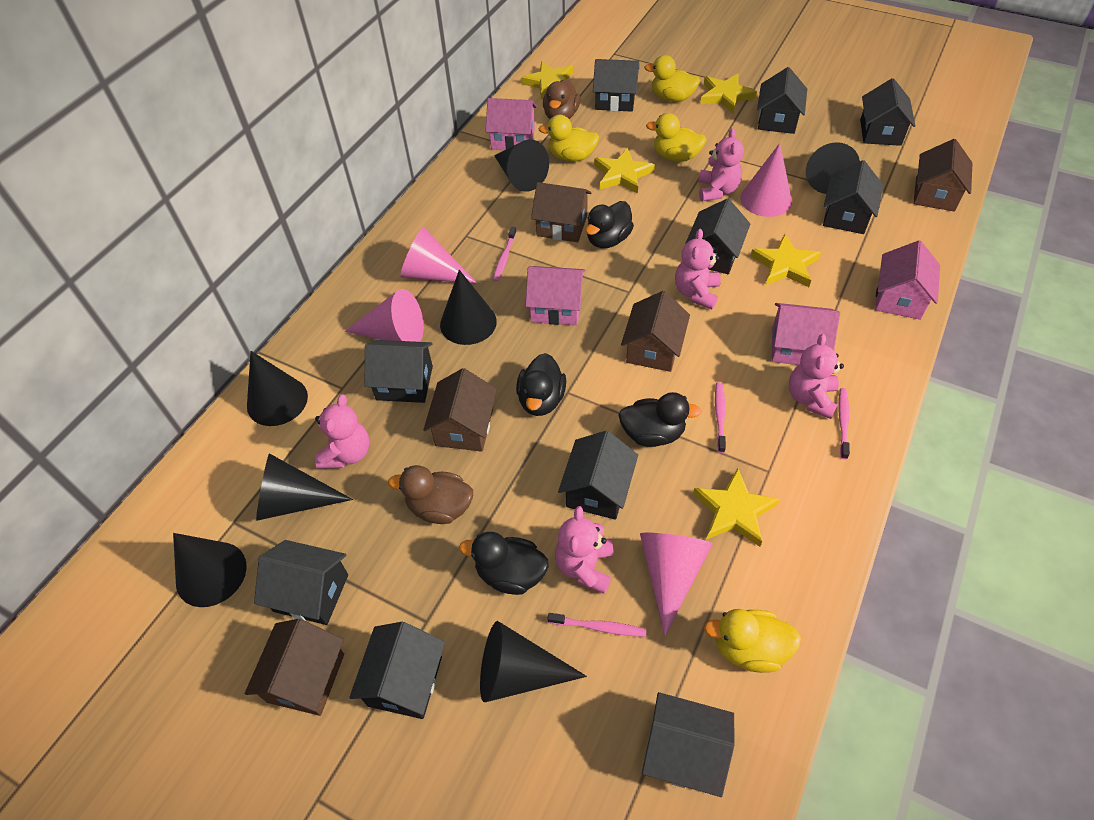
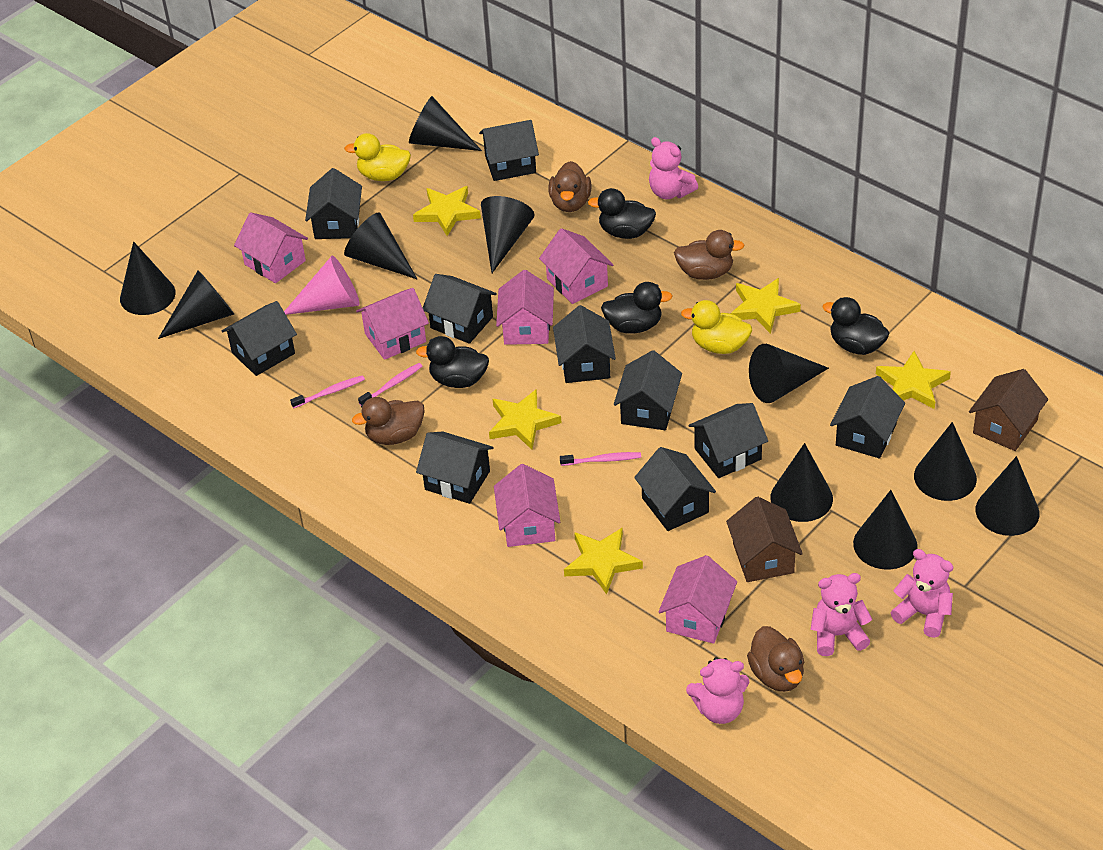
black cone: [173,533,247,607] [247,351,308,426] [256,453,353,521] [440,270,497,345] [480,621,587,702] [494,139,549,192] [806,142,860,194] = 7 -> [120,241,176,315] [158,270,234,339] [344,212,417,279] [409,96,482,151] [481,196,535,273] [749,344,829,403] [771,443,833,522] [853,490,918,570] [914,422,977,501] [976,456,1040,536] = 10
brown duck: [388,465,473,524] [543,79,580,119] = 2 -> [352,397,425,445] [548,161,591,212] [674,230,745,280] [747,626,804,692] = 4
brown house: [245,619,344,716] [423,368,497,452] [531,182,591,242] [621,291,690,372] [913,139,973,212] = 5 -> [726,497,803,582] [969,369,1048,451] = 2
pink cone: [345,289,424,342] [400,227,478,284] [640,533,712,636] [740,143,792,217] = 4 -> [284,256,360,315] = 1
pink house: [485,98,537,150] [525,266,585,325] [771,303,840,365] [875,240,940,320] = 4 -> [234,212,308,283] [356,288,429,360] [494,464,560,547] [496,270,554,345] [539,228,613,304] [658,555,737,644] = 6
pink teddy bear: [315,394,369,469] [555,506,614,594] [675,229,721,309] [698,128,744,201] [789,334,844,419] = 5 -> [649,137,698,199] [686,657,749,724] [810,573,872,656] [891,549,953,638] = 4
pink toothbrush: [493,227,517,282] [548,613,646,637] [715,382,726,453] [838,388,850,459] = 4 -> [290,375,365,408] [358,363,423,405] [560,452,641,466] = 3
yellow duck: [538,115,599,162] [644,55,700,102] [646,113,706,162] [704,609,801,673] = 4 -> [344,133,411,181] [681,300,752,354] = 2

